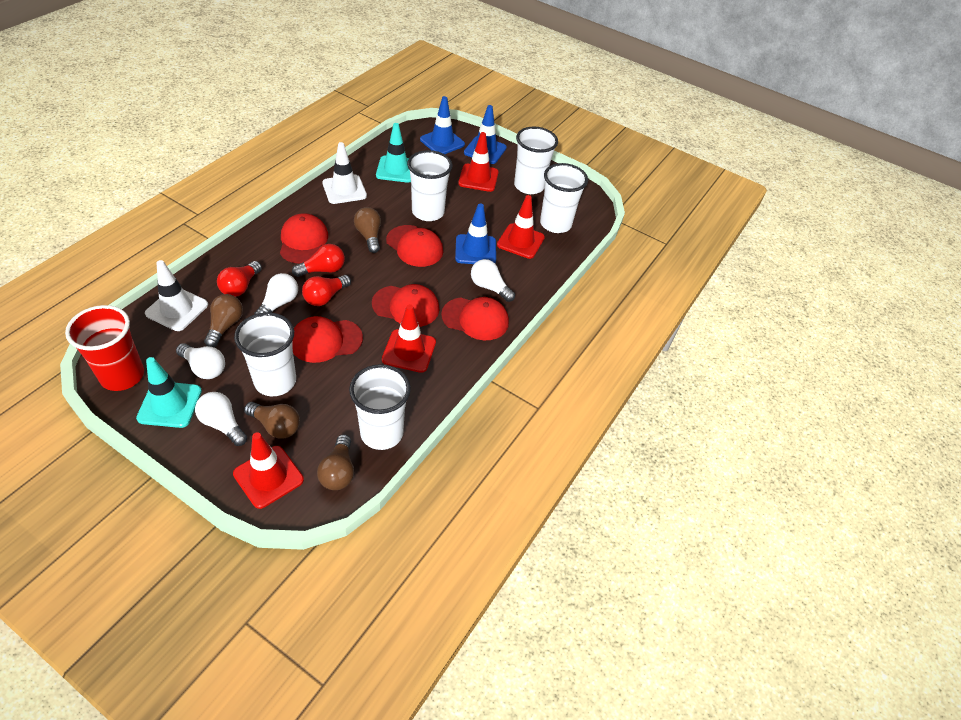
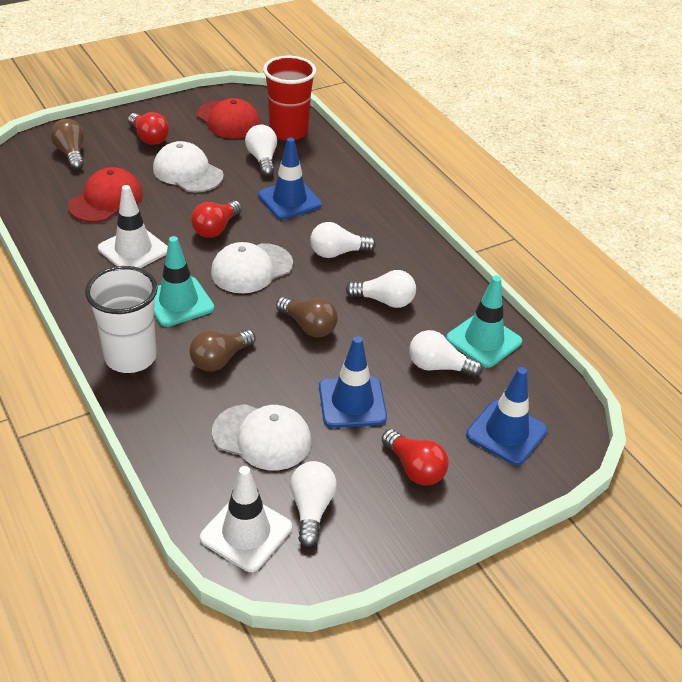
brown light bulb: [204,294,243,347] [244,402,300,439] [317,434,354,490] [354,207,381,253] = 4 -> [50,119,84,170] [190,329,256,372] [276,297,338,337] = 3
red cap: [280,213,328,264] [292,316,363,363] [372,284,440,327] [386,225,443,267] [441,297,509,340] = 5 -> [68,167,143,222] [197,98,260,139] = 2
red traffic cone: [233,432,304,509] [382,304,436,373] [458,132,499,192] [497,195,545,259] = 4 -> none = 0
white cap: none = 0 -> [153,141,224,193] [211,242,293,293] [212,404,311,470] = 3
white cup: [234,312,296,396] [349,364,411,450] [407,150,452,221] [514,127,558,194] [540,163,588,233] = 5 -> [85,266,158,373] = 1
white light bulb: [176,343,225,379] [195,392,247,446] [254,273,298,315] [471,259,515,302] = 4 -> [245,125,277,176] [290,461,337,547] [310,222,376,258] [346,270,416,308] [409,330,482,377] = 5

